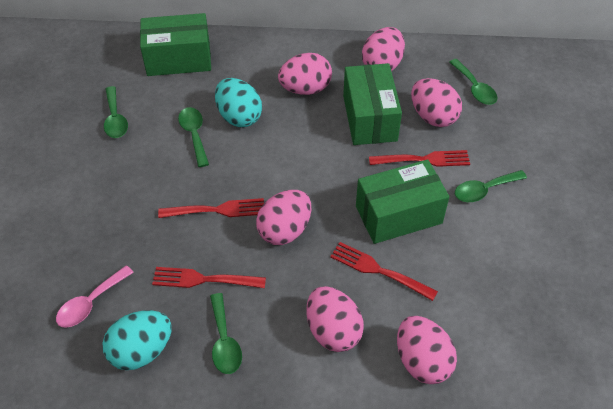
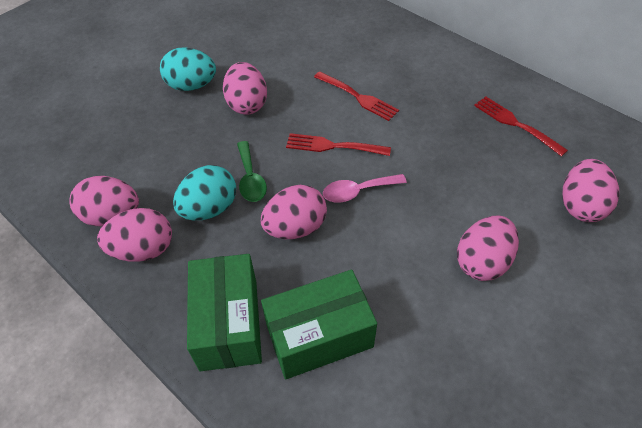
green box: [140,13,211,76] [343,63,402,145] [356,159,449,244] = 3 -> [187,254,262,371] [261,270,377,379] = 2
green spoon: [104,86,128,138] [178,107,209,167] [210,293,242,374] [449,59,497,105] [455,170,527,202] = 5 -> [237,141,267,202] = 1
red fork: [152,267,266,288] [158,198,264,218] [330,242,438,301] [369,150,470,167] = 4 -> [286,133,391,156] [314,71,399,121] [474,96,568,156] = 3

